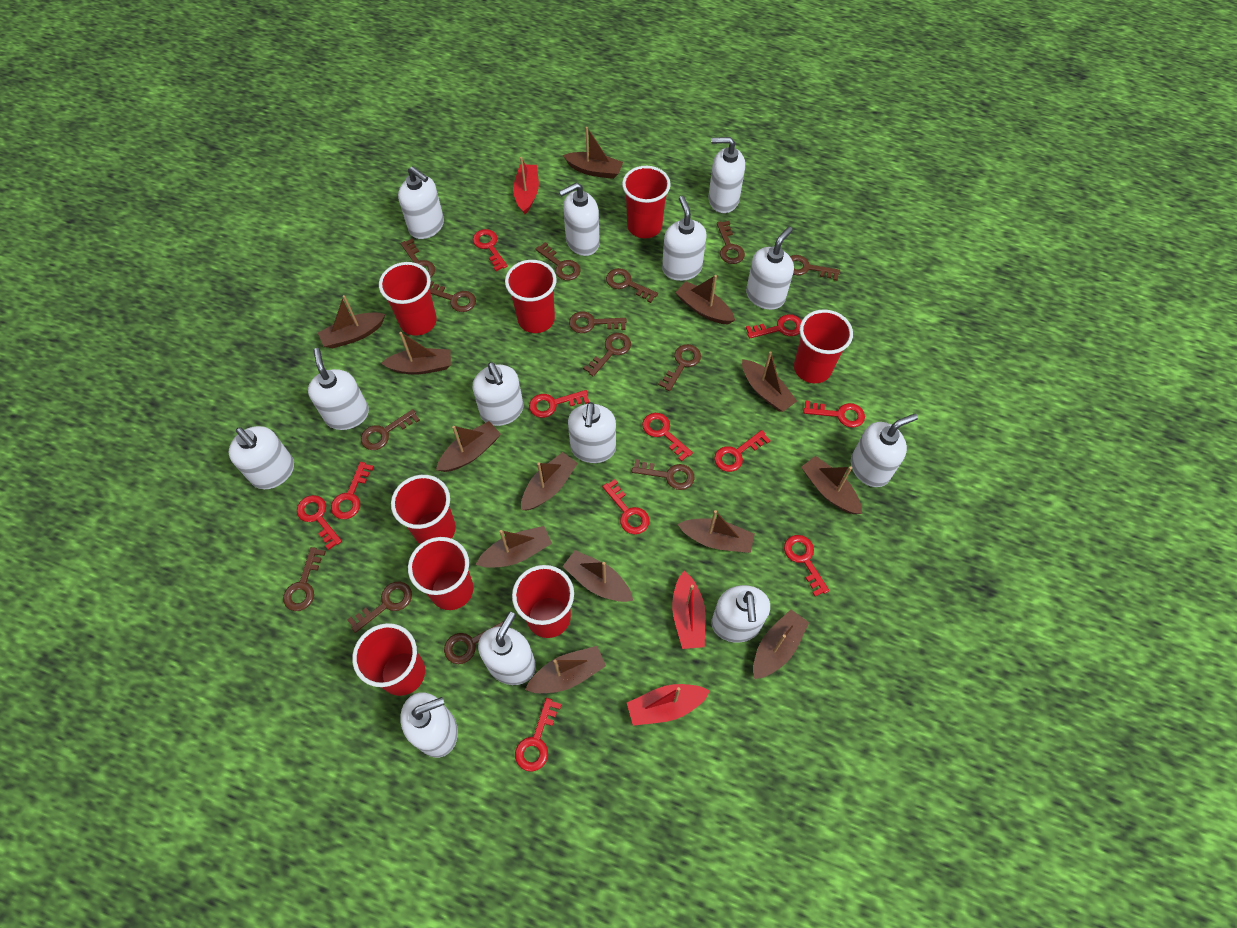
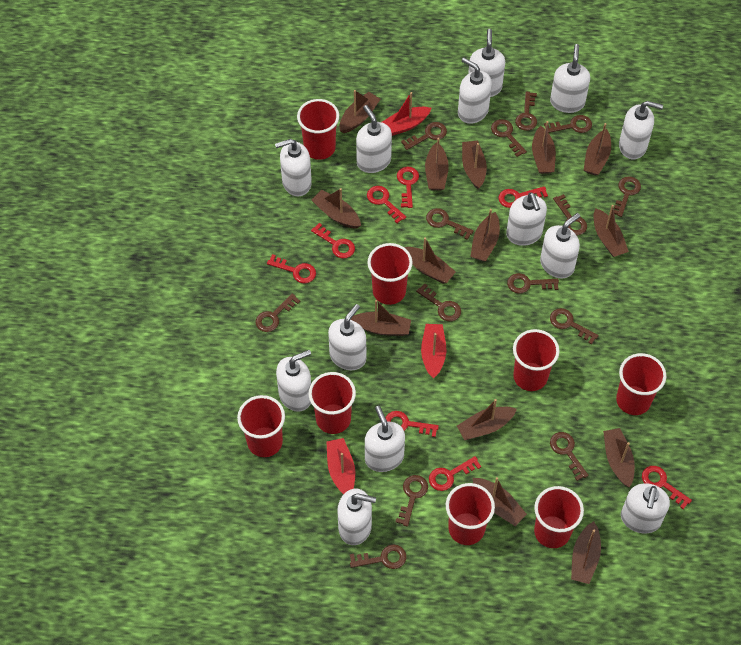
brown boat: [318,295,385,348] [381,332,451,375] [436,421,501,472] [476,526,552,568] [521,452,578,510] [525,646,606,693] [562,550,633,602] [563,127,623,179] [675,275,735,324] [677,510,755,553] [742,351,797,412] [753,609,809,679] [801,456,862,514] = 13 -> [311,188,361,229] [339,90,381,133] [351,300,411,336] [404,237,456,284] [425,138,449,190] [457,399,517,440] [462,140,487,189] [470,209,500,261] [473,477,527,526] [532,121,556,174] [571,521,601,584] [584,123,611,176] [594,205,629,257] [603,428,635,488] = 14
red key: [297,495,342,550] [331,462,374,519] [473,229,508,271] [515,698,562,772] [529,390,589,418] [602,479,649,534] [642,413,693,461] [714,430,771,472] [746,314,801,339] [784,535,829,597] [804,401,865,428] = 11 -> [267,254,316,283] [311,223,355,259] [367,186,406,223] [385,411,439,437] [397,167,419,208] [429,456,481,491] [498,186,548,208] [642,466,692,509] = 8

